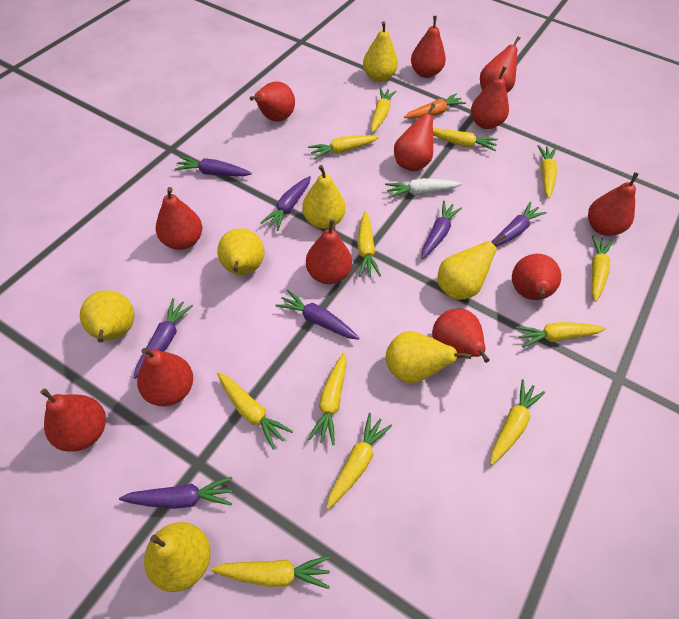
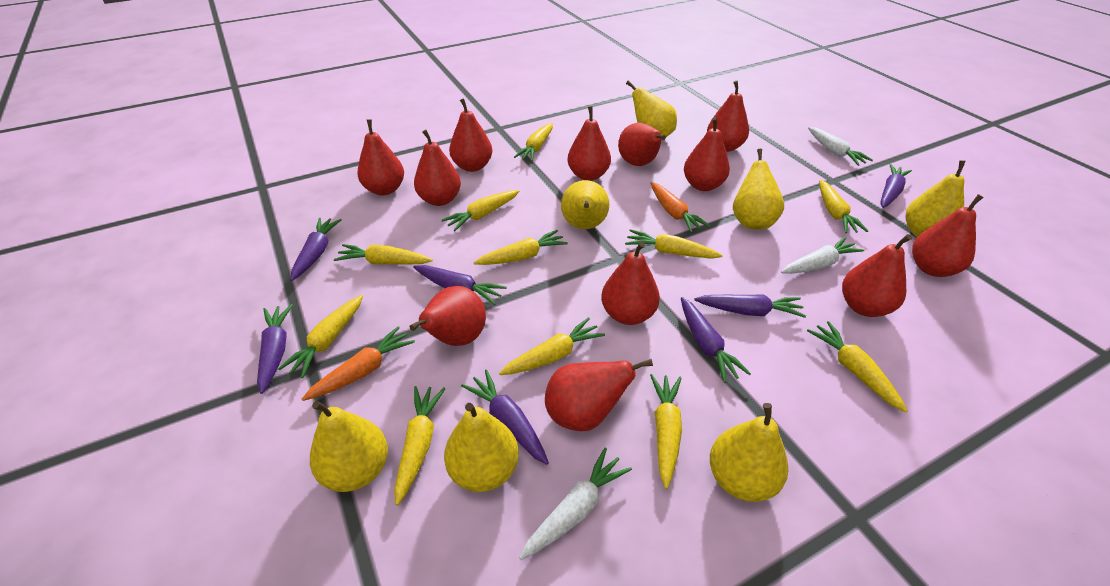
orange carrot: [404,93,466,119] = 1 -> [302,326,415,401] [650,182,710,233] = 2
white carrot: [385,178,461,198] = 1 -> [519,447,632,560] [781,237,864,274] [808,127,873,166] = 3
yellow carrot: [211,556,330,589] [217,372,293,450] [308,135,379,159] [308,353,347,445] [326,413,392,509] [357,211,381,277] [371,88,397,133] [433,128,498,151] [490,379,545,465] [515,322,606,348] [538,145,557,198] [592,235,613,302] = 12 -> [278,295,363,378] [334,244,433,265] [394,386,446,506] [442,190,519,231] [474,230,568,265] [499,317,605,375] [514,123,553,161] [625,229,723,259] [650,374,682,489] [807,321,908,413] [819,180,868,233] = 11

